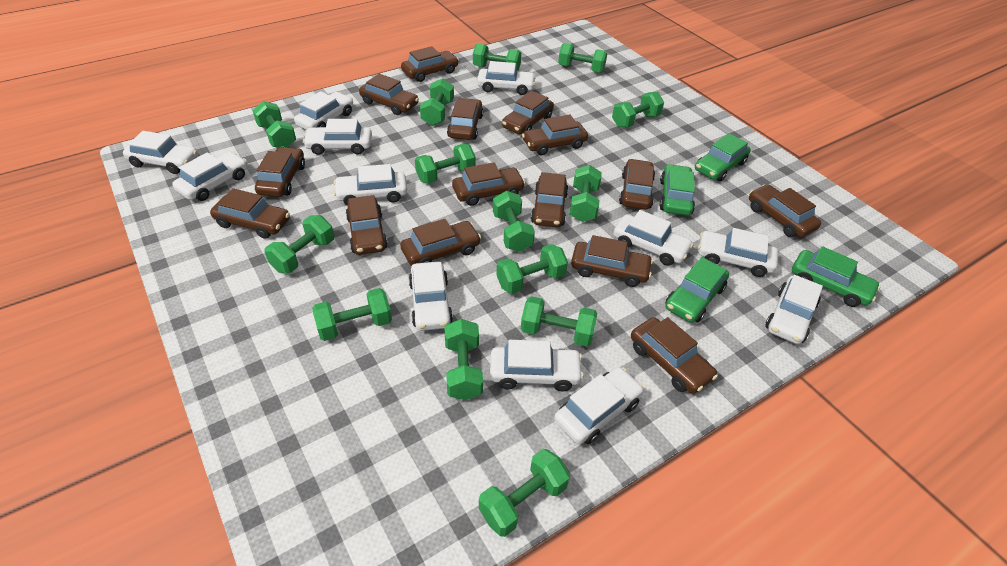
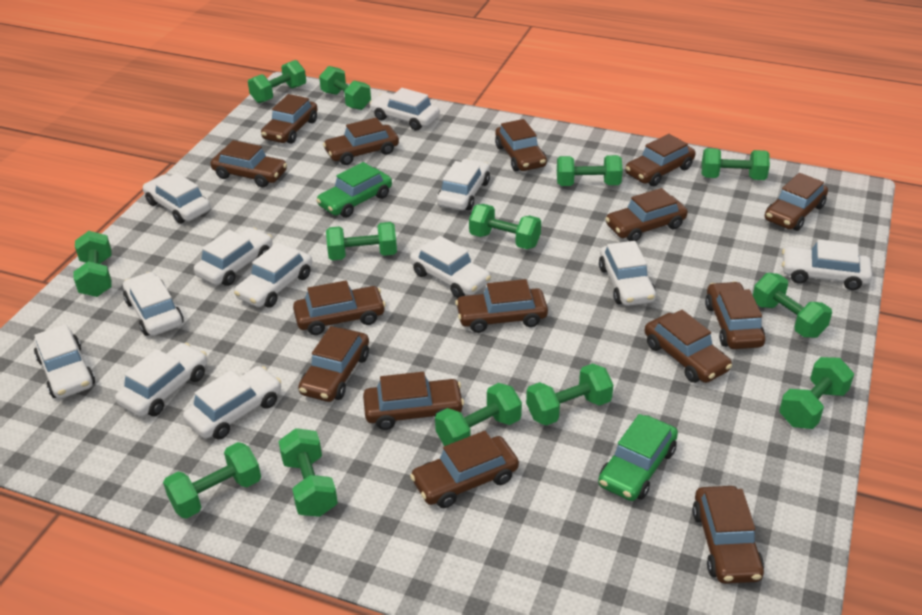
green car: [660,164,695,216] [665,257,729,323] [695,133,751,181] [792,246,881,307] = 4 -> [316,162,392,218] [598,414,678,501] = 2
green dumbbell: [253,101,296,148] [264,215,334,273] [312,288,392,341] [415,144,476,184] [420,78,454,126] [444,319,483,400] [473,43,521,71] [479,449,570,537] [493,191,535,252] [496,244,568,294] [521,296,597,346] [558,43,607,73] [570,165,602,222] [612,92,664,128] = 14 -> [73,231,112,297] [163,442,261,519] [248,60,306,103] [278,428,338,517] [319,66,371,110] [326,222,397,260] [435,383,522,446] [469,204,541,249] [526,363,613,425] [557,155,623,186] [702,148,770,180] [753,273,832,338] [779,357,854,429] = 13

